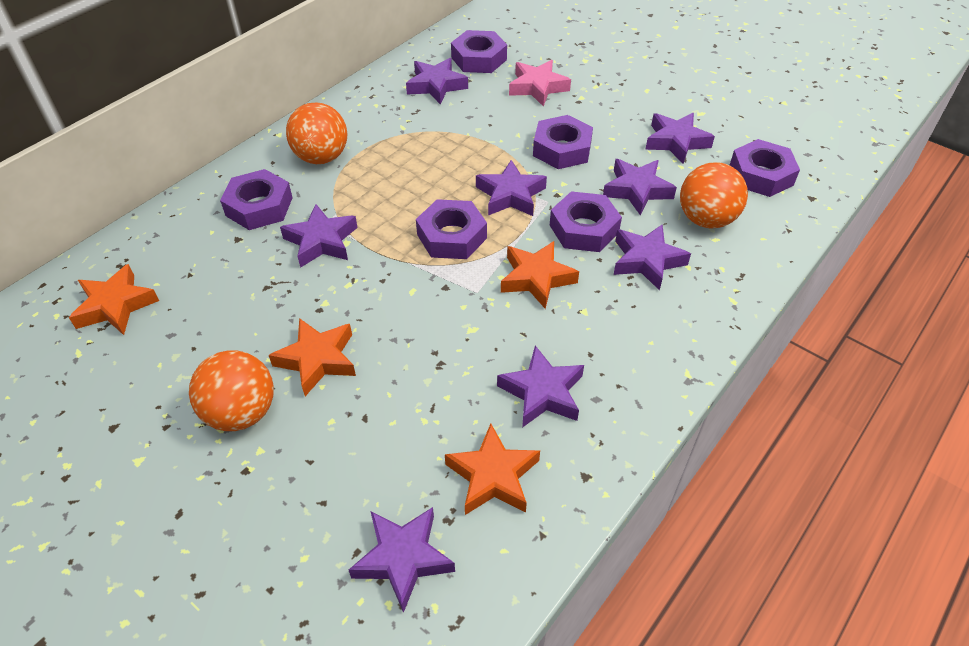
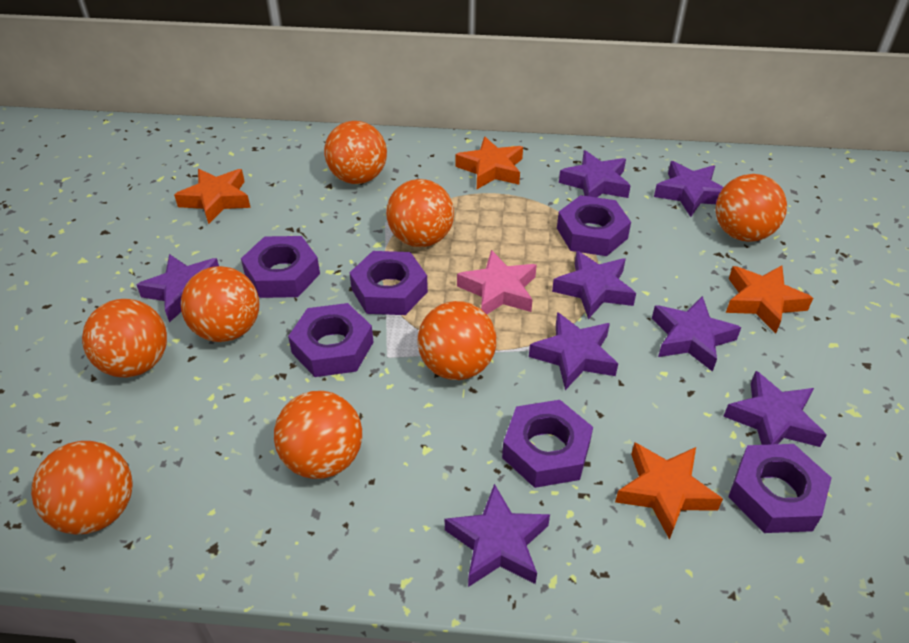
orange ball: [189,350,274,431] [286,102,347,164] [680,162,748,228] = 3 -> [31,441,133,535] [82,299,167,377] [181,266,259,342] [274,391,362,479] [324,121,387,184] [386,179,454,247] [417,301,497,380] [716,174,787,242] = 8

